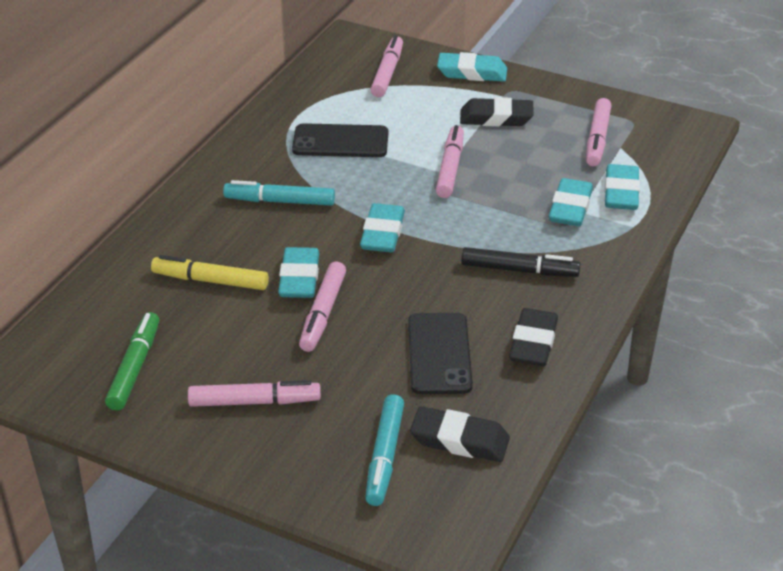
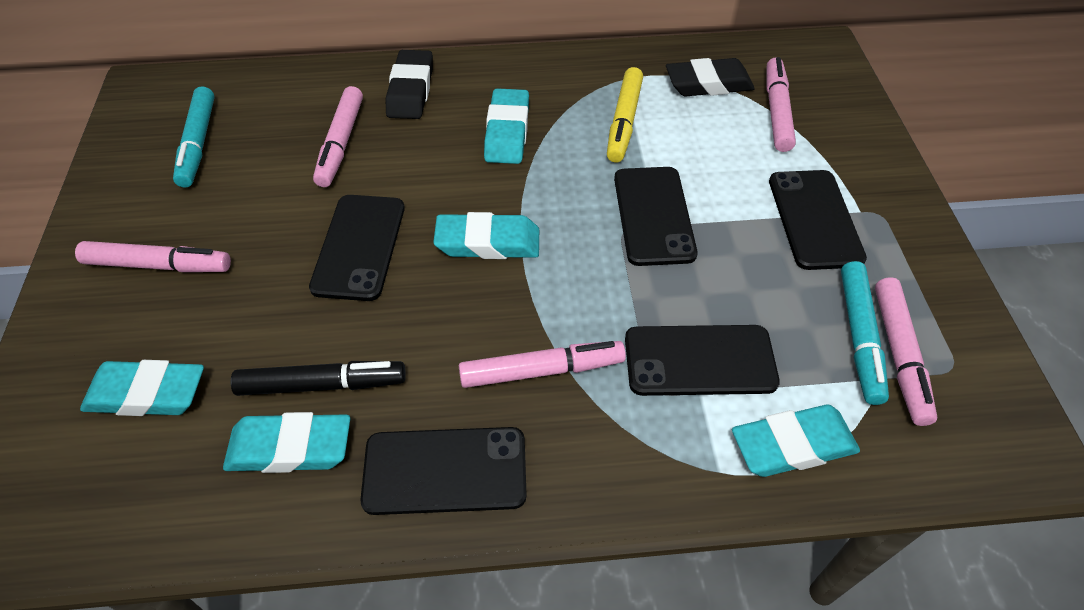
black eraser: [410,406,510,462] [460,97,534,127] [509,308,558,366] = 3 -> [386,50,433,119] [666,58,755,96] = 2
black phone: [292,123,388,157] [408,313,473,394] = 2 -> [309,195,405,301] [360,427,527,515] [614,167,698,266] [625,325,780,396] [769,170,867,270] = 5
green marker: [105,312,159,411] = 1 -> none = 0

